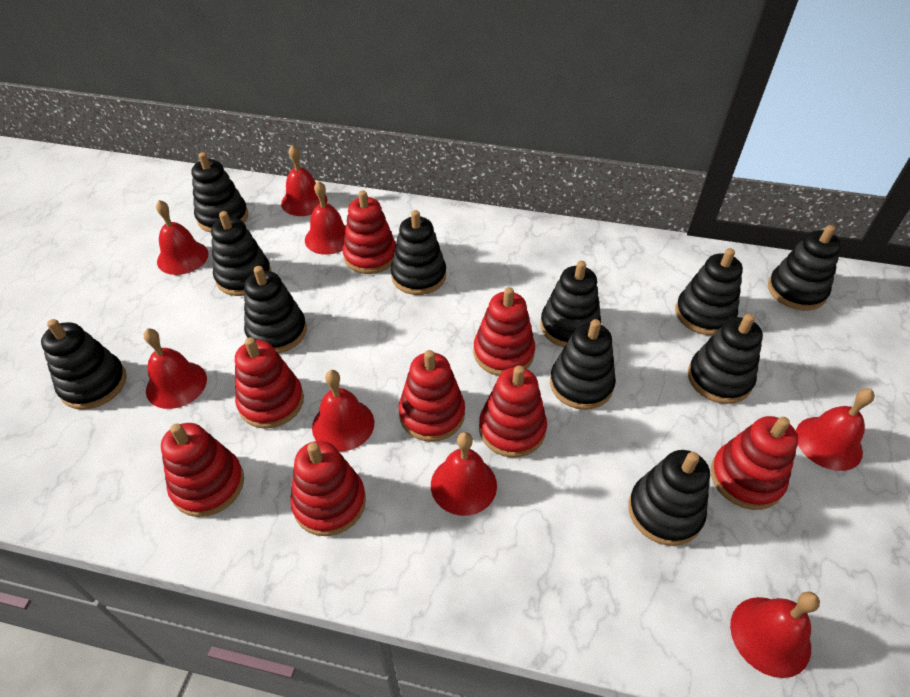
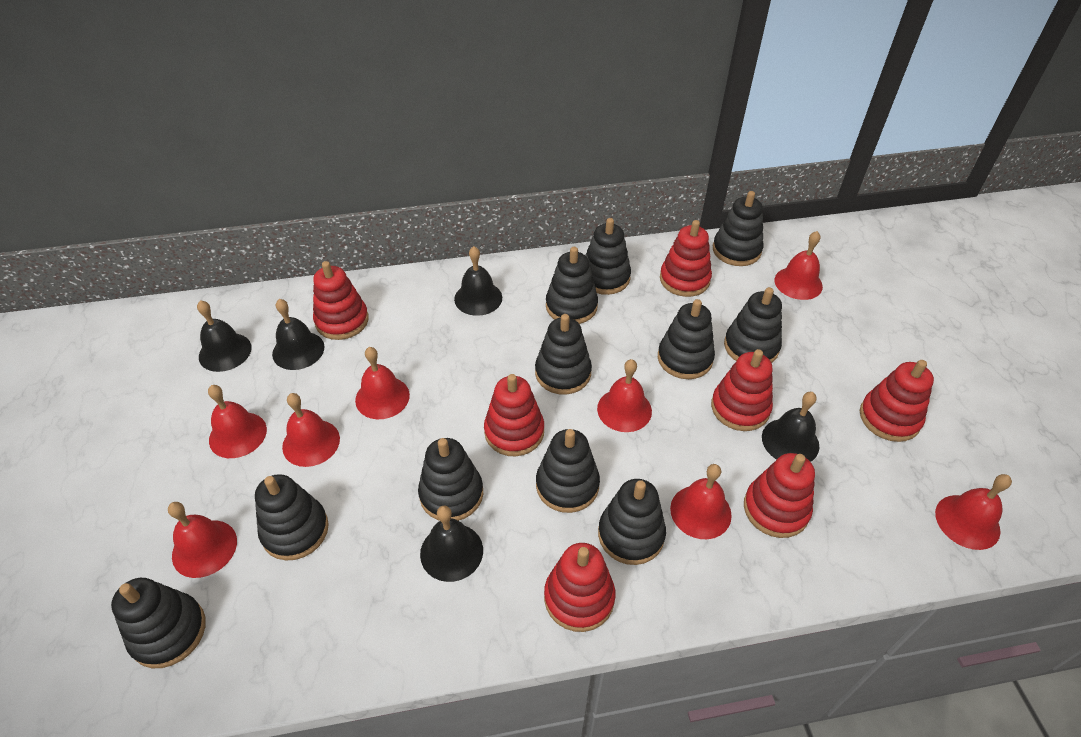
black bell: none = 0 -> [197,300,252,372] [272,299,324,370] [420,505,483,582] [454,246,502,316] [762,392,820,462] = 5
red stacking toy: [161,423,244,517] [235,337,304,429] [290,441,366,536] [342,190,396,274] [399,350,465,442] [474,287,535,376] [479,365,547,458] [711,416,798,510] = 8 -> [313,261,369,340] [484,374,544,456] [544,543,615,632] [660,220,712,297] [711,349,773,431] [744,453,815,538] [860,360,934,442] = 7

